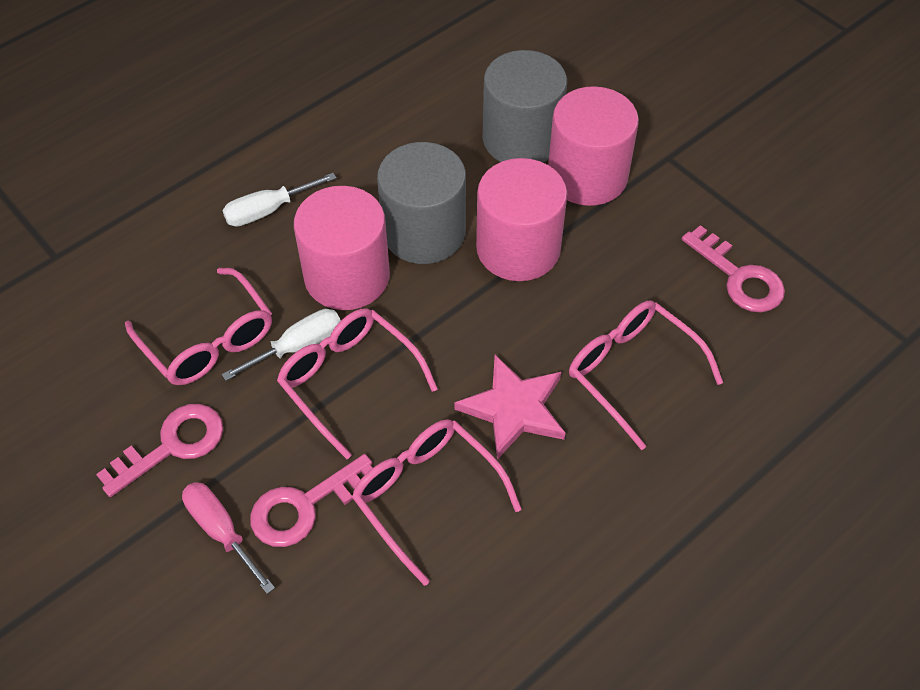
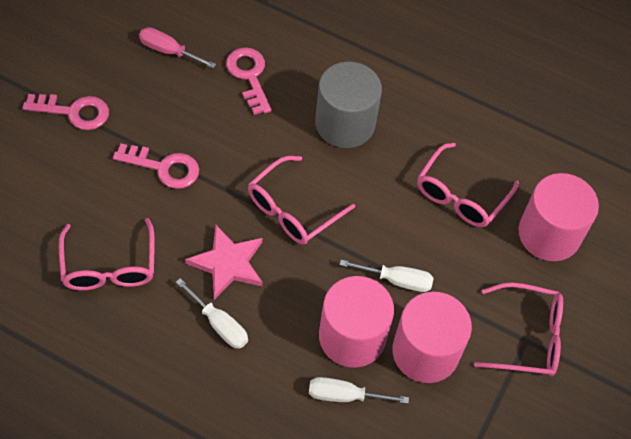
grey cylinder: [377,142,466,264] [483,50,567,163] = 2 -> [315,62,382,148] = 1
white screwdriver: [222,173,336,227] [222,309,341,381] = 2 -> [176,278,248,349] [309,377,409,404] [340,260,433,292] = 3

